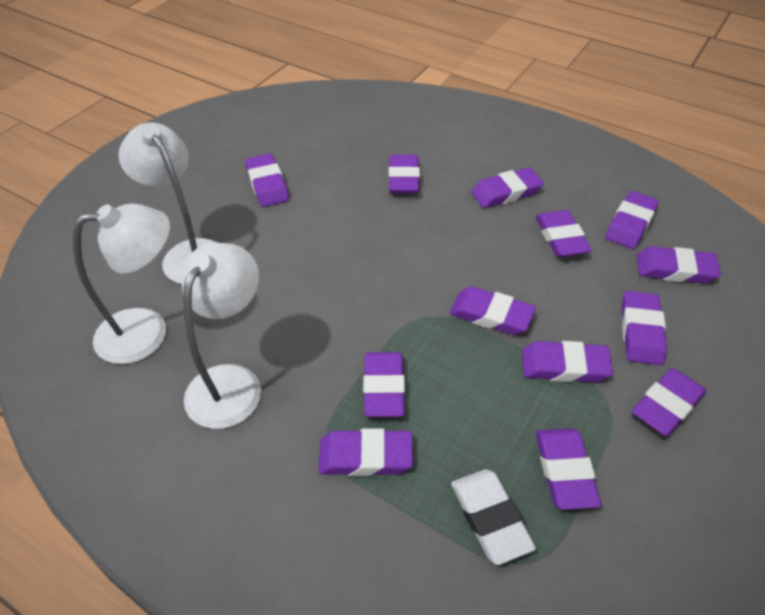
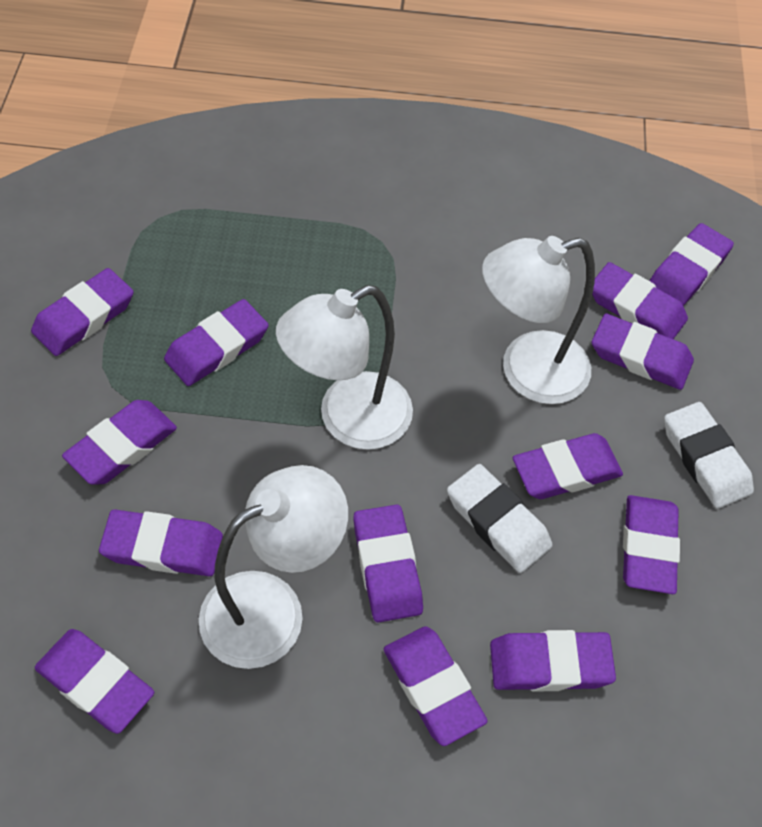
white eraser: [451,469,536,565] = 1 -> [447,464,553,573] [664,402,754,509] = 2

